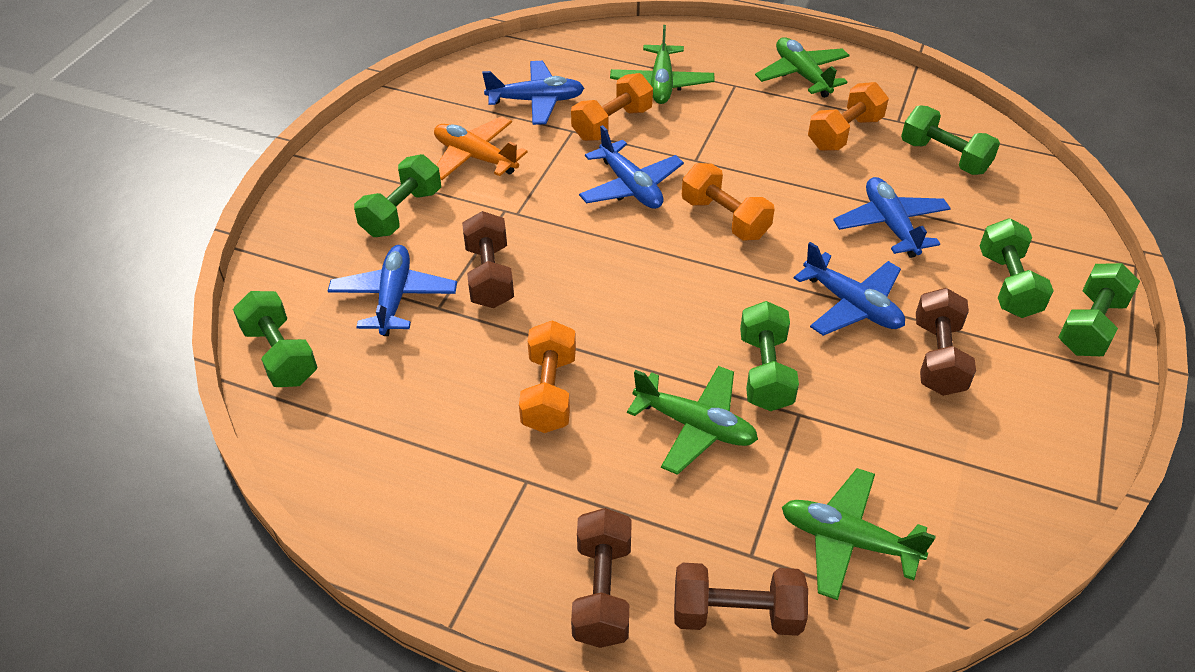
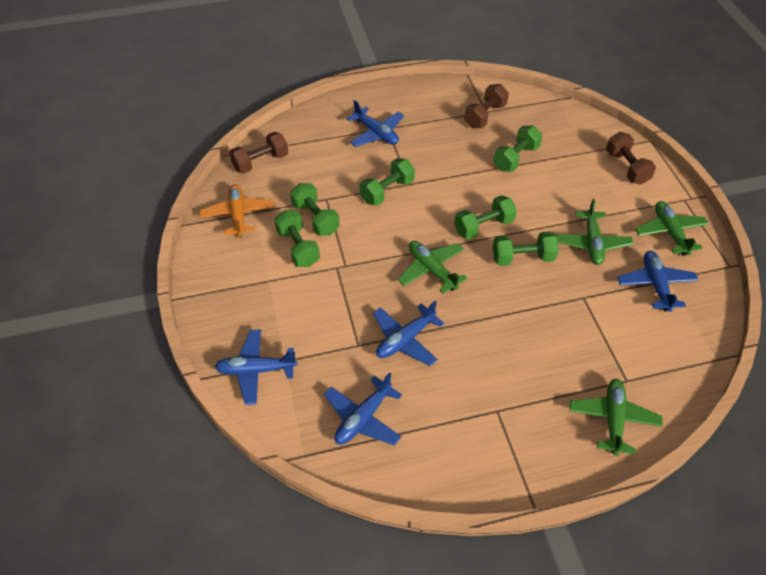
brown dumbbell: [462,211,514,308] [571,508,632,648] [674,563,808,636] [916,288,976,396] = 4 -> [229,132,288,174] [464,84,509,128] [606,132,656,184] = 3
orange dumbbell: [519,320,576,433] [571,73,653,141] [682,163,775,241] [808,82,889,151] = 4 -> none = 0

